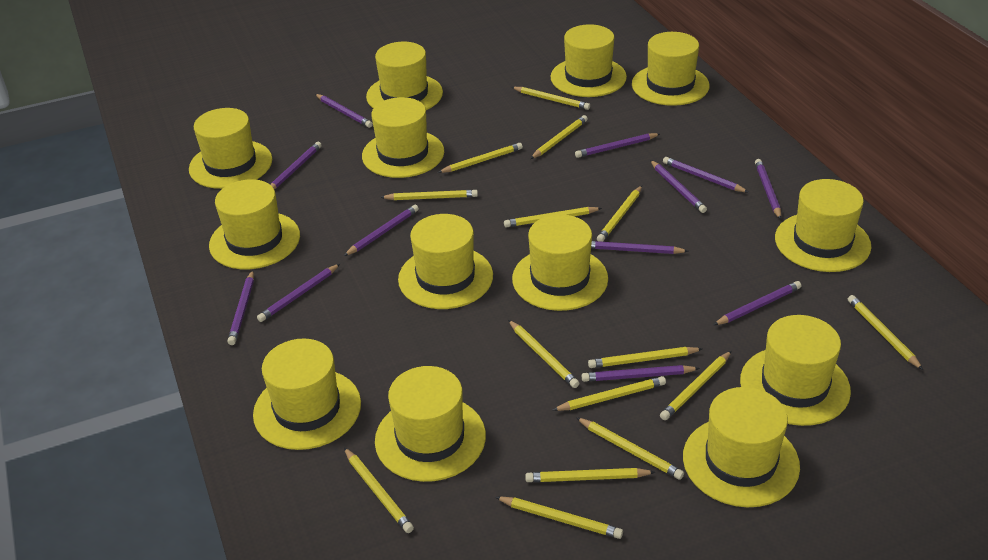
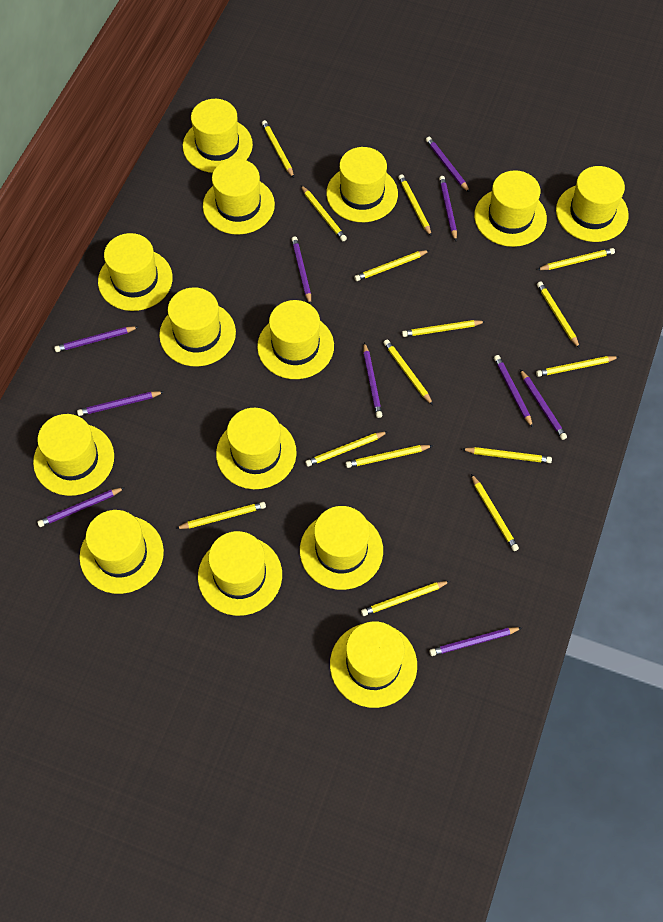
purple pencil: [227,270,254,345] [257,264,340,322] [270,142,322,189] [315,94,373,128] [344,205,419,256] [575,133,660,158] [582,365,700,382] [591,241,688,254] [650,160,707,213] [663,157,748,192] [713,281,801,325] [755,159,781,219] = 12 -> [37,487,125,527] [54,326,138,352] [77,391,164,416] [291,236,311,305] [363,342,382,418] [426,137,470,193] [429,627,522,656] [439,176,457,241] [494,355,533,428] [520,369,567,440] = 10
yellow hat: [189,108,272,189] [209,179,300,269] [253,339,361,450] [362,97,444,178] [366,42,443,110] [375,366,486,482] [398,214,493,309] [512,214,608,311] [551,24,627,97] [632,32,710,106] [683,387,800,507] [740,315,851,426] [775,179,871,272] = 13 -> [33,414,114,496] [79,510,164,594] [98,233,173,311] [159,287,236,366] [183,99,253,173] [198,531,282,616] [203,159,275,235] [216,408,297,489] [257,300,334,379] [300,506,383,590] [326,147,398,222] [330,621,417,708] [474,170,547,247] [556,166,629,242] = 14

